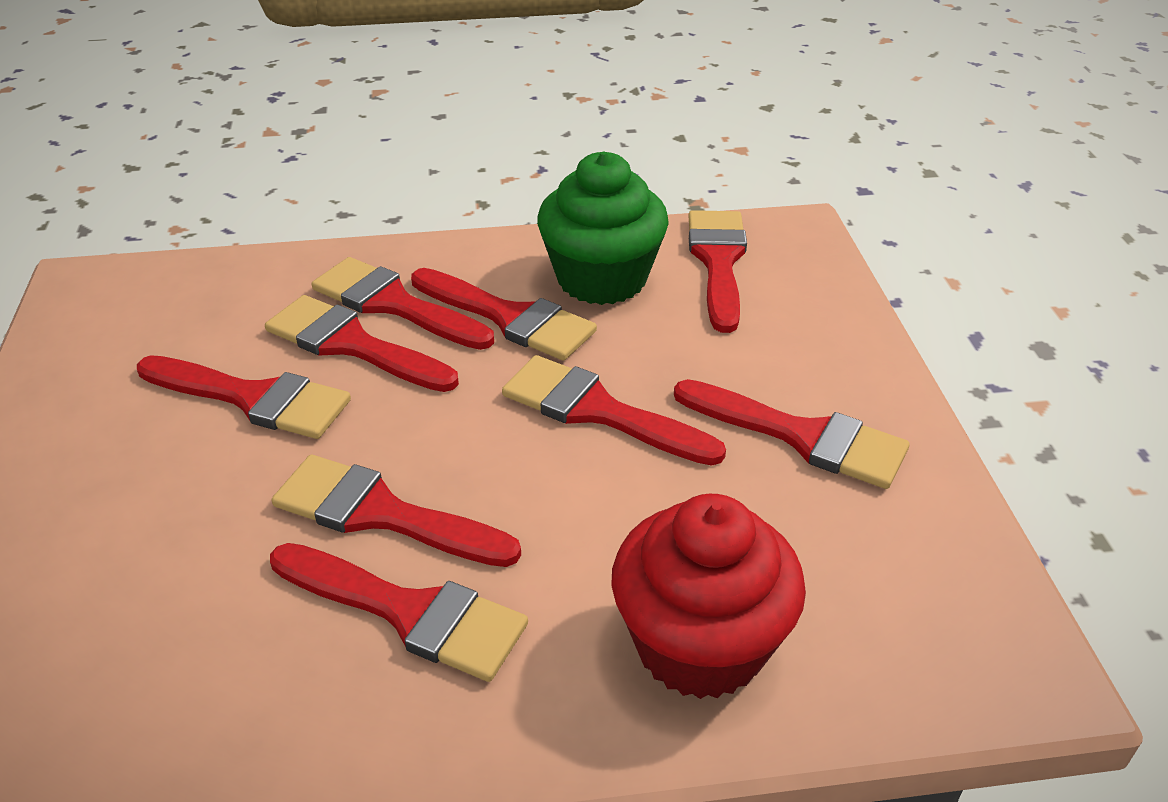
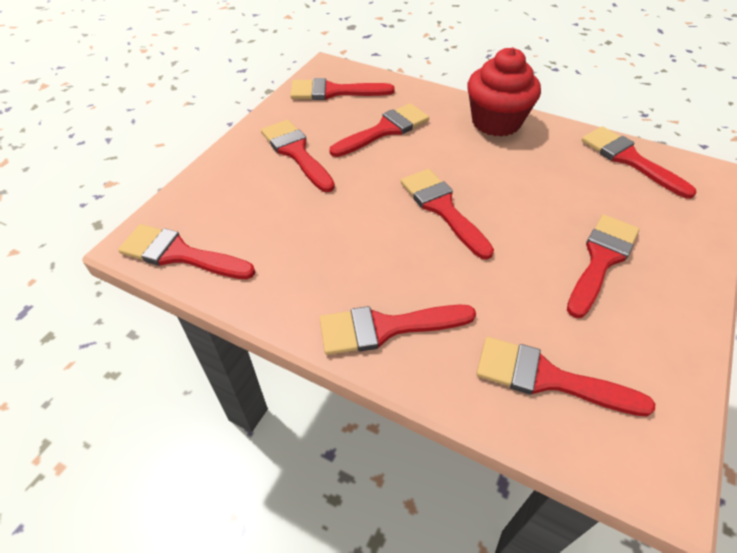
green cupcake: [537,152,669,305] = 1 -> none = 0

